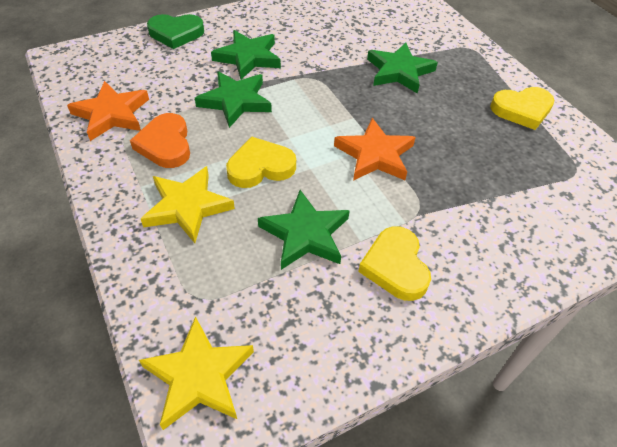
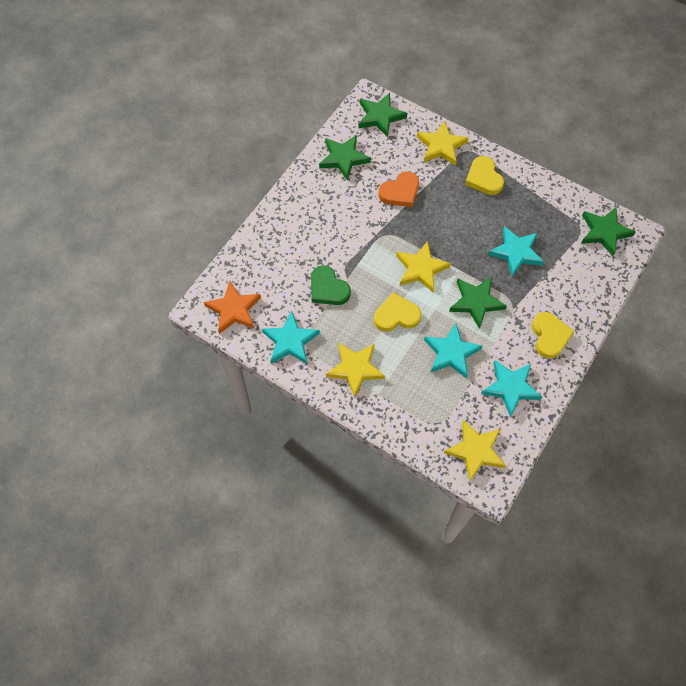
orange star: [67,81,149,141] [334,118,416,181] = 2 -> [204,281,261,334] = 1
turquoise star: none = 0 -> [262,311,320,364] [424,323,482,379] [481,360,542,417] [488,226,544,277] = 4
yellow star: [139,316,254,430] [141,166,235,243] = 2 -> [326,343,385,397] [396,241,451,293] [417,121,468,166] [444,420,506,481] = 4

